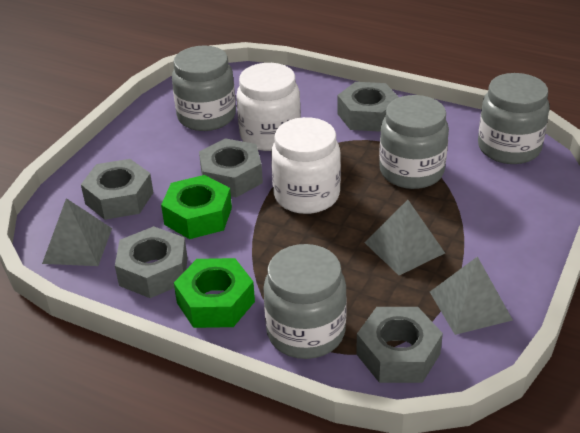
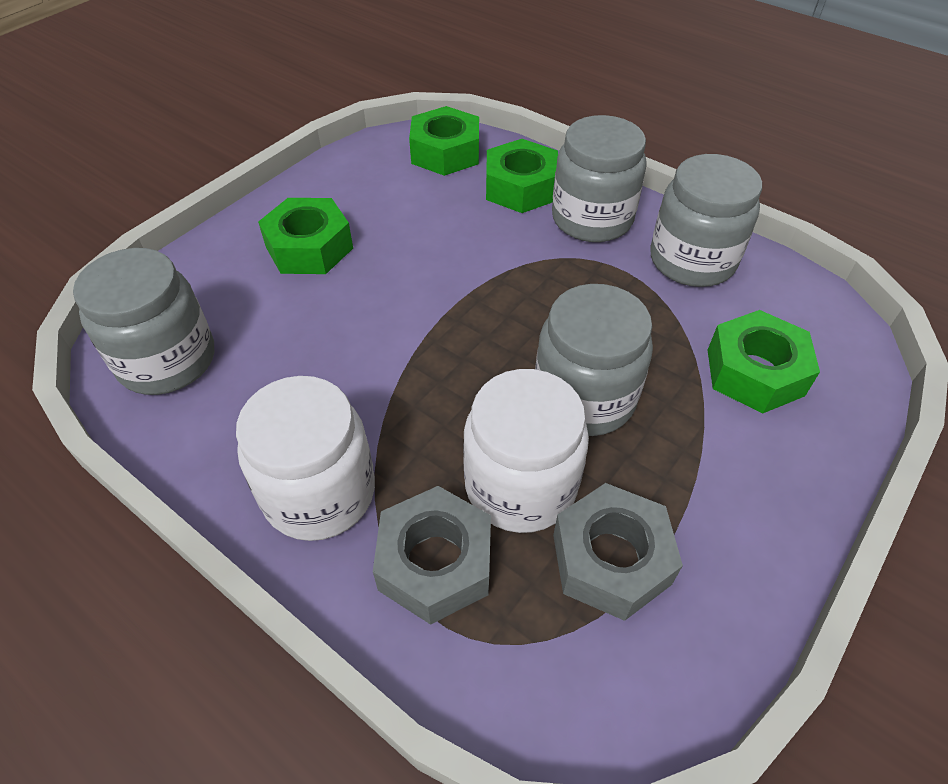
green nut: [161,175,232,239] [174,258,255,328] = 2 -> [258,198,353,274] [409,106,479,176] [486,139,558,213] [708,310,820,414] = 4
grey nut: [81,159,153,220] [115,226,187,298] [199,138,263,197] [337,82,399,132] [356,307,443,383] = 5 -> [373,486,491,625] [553,483,683,621] = 2
grey pyramid: [42,198,112,266] [364,200,445,275] [430,256,513,335] = 3 -> none = 0

